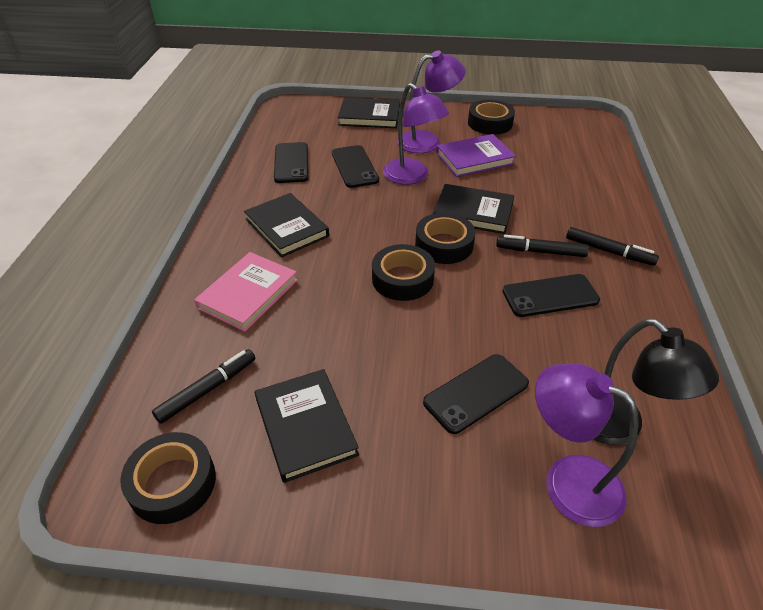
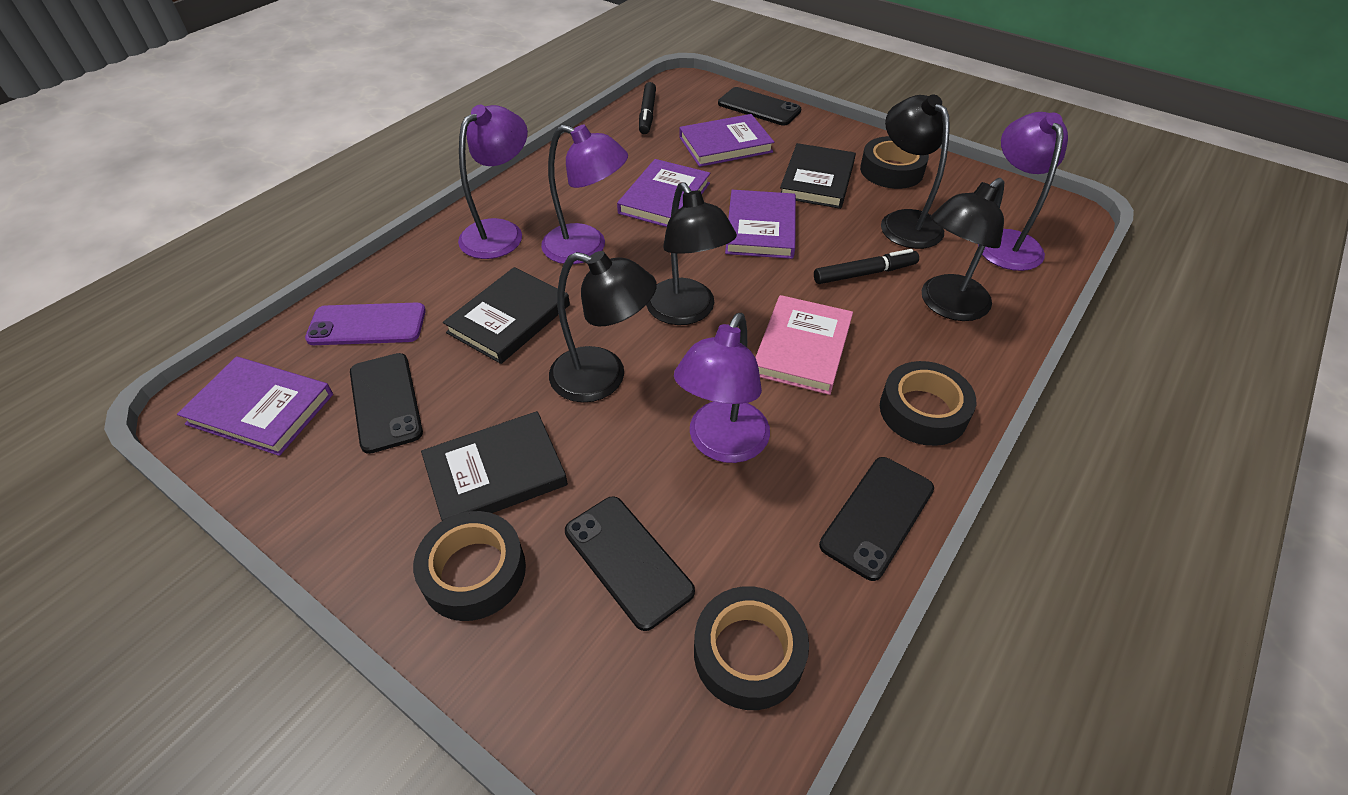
black book: [244,193,329,257] [255,369,359,483] [338,98,400,128] [433,184,514,234] = 4 -> [421,411,568,521] [443,267,570,364] [780,143,856,209] = 3
black lamp: [593,318,719,445] = 1 -> [549,251,657,402] [646,182,737,325] [881,95,950,249] [922,178,1004,321] = 4
black marker: [152,349,255,424] [496,235,589,257] [566,227,659,266] = 3 -> [639,82,656,134] [814,249,919,284] = 2
purple book: [436,134,516,177] = 1 -> [177,356,333,456] [617,159,710,227] [679,114,774,167] [725,190,796,259] = 4
purple lamp: [383,83,449,185] [397,50,466,153] [535,364,638,527] = 3 -> [458,105,528,259] [541,125,628,264] [674,313,770,463] [978,112,1068,271] = 4
purple phone: none = 0 -> [305,302,426,345] = 1

